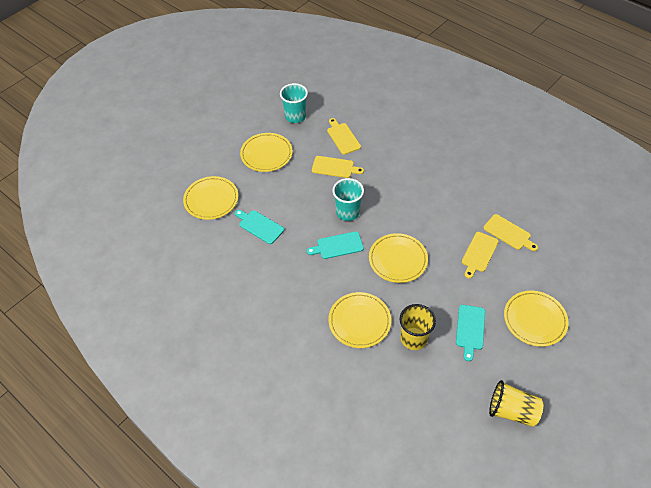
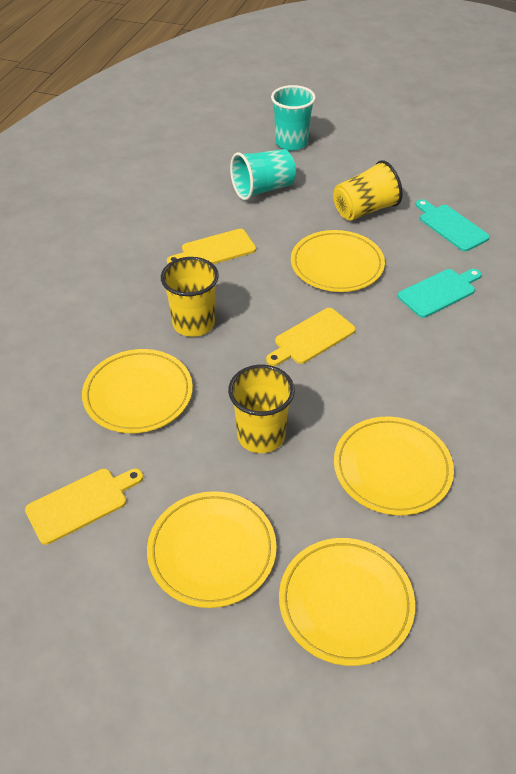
turquoise cutting board: [235,210,284,244] [307,231,364,259] [456,305,485,361] = 3 -> [398,269,482,318] [416,199,490,251] = 2
yellow cup: [400,304,436,350] [489,380,543,427] = 2 -> [161,257,219,337] [228,365,295,453] [333,160,403,221] = 3
yellow cutting board: [312,156,364,178] [327,118,361,155] [462,232,499,279] [483,214,538,251] = 4 -> [25,469,143,545] [167,229,256,264] [266,308,356,366] = 3

